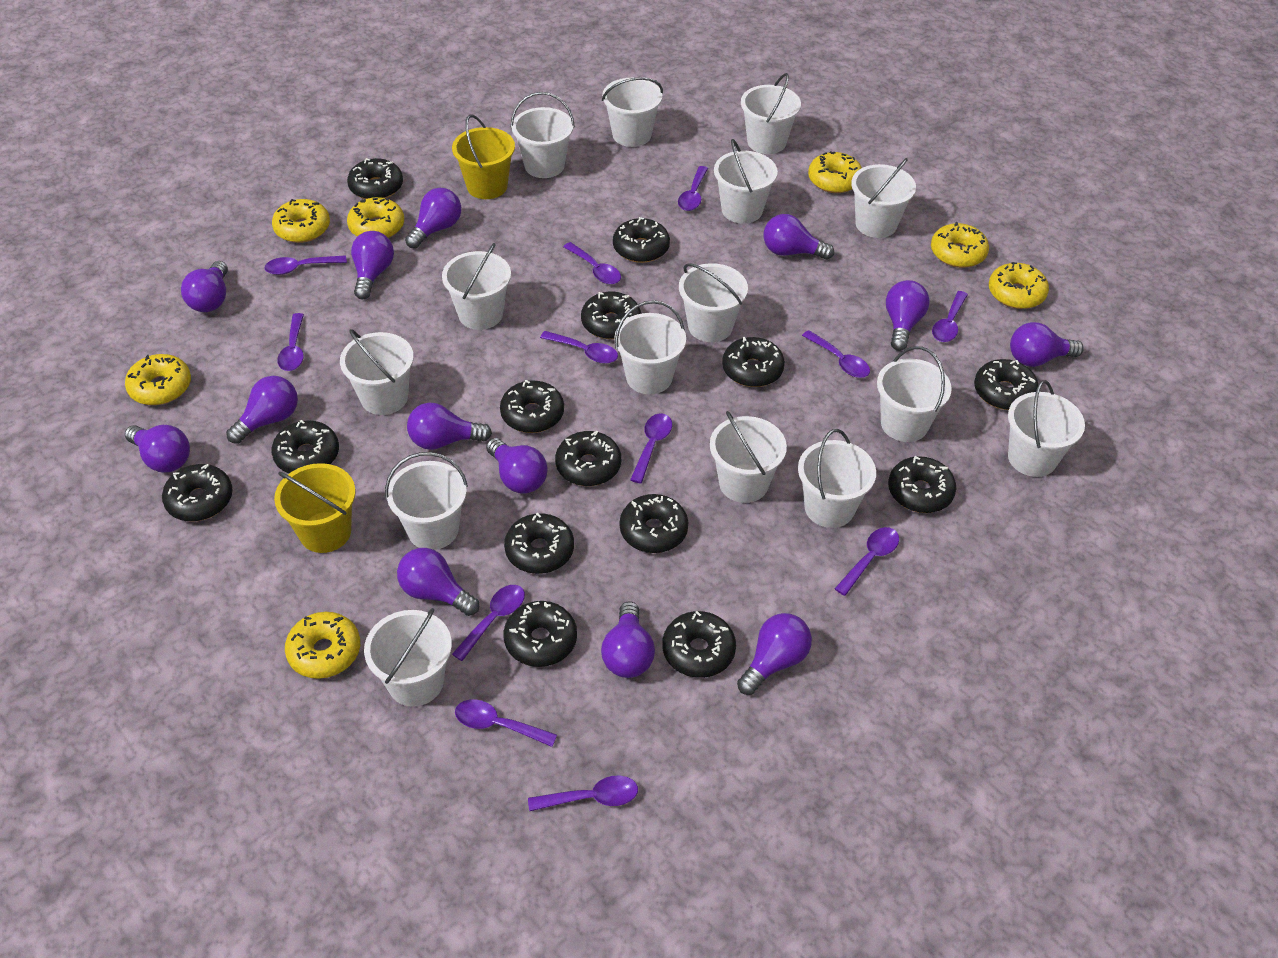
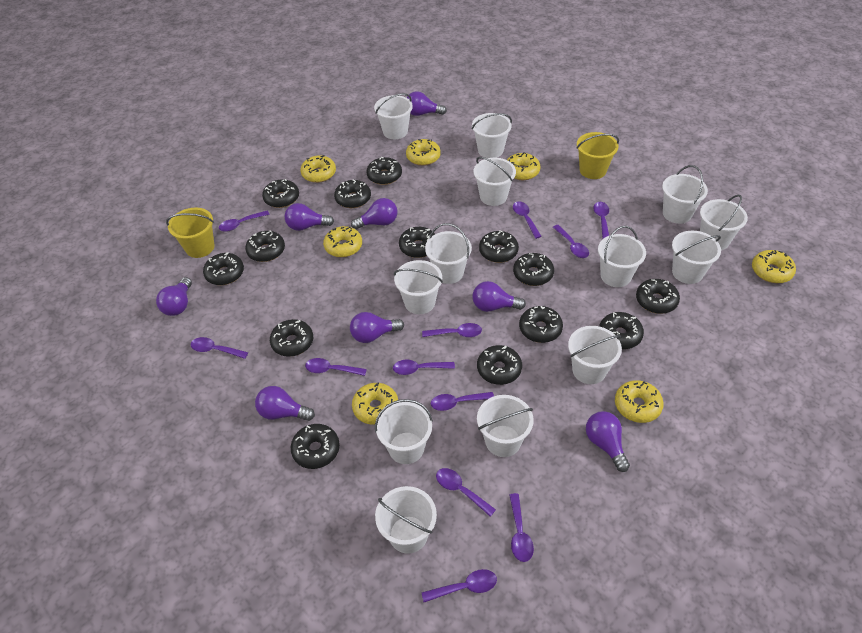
purple light bulb: [125,425,190,473] [181,261,228,312] [226,376,298,444] [351,231,394,300] [397,548,479,616] [405,188,461,248] [407,403,492,450] [486,438,547,494] [601,601,655,678] [737,613,812,695] [764,214,834,260] [886,280,930,351] [1010,322,1084,367] = 13 -> [156,277,192,316] [255,386,315,421] [285,203,334,231] [350,312,404,343] [351,198,397,229] [407,91,447,116] [472,281,526,312] [586,411,630,472] = 8
white bucket: [340,329,414,415] [364,608,452,707] [385,452,468,550] [442,243,511,330] [511,92,575,178] [602,77,663,147] [614,300,686,394] [679,263,748,342] [710,411,787,503] [714,139,778,224] [741,73,801,154] [798,429,876,528] [851,158,916,238] [877,346,952,442] [1008,380,1085,477] = 15 -> [374,93,413,139] [375,399,433,464] [375,486,437,554] [394,260,443,314] [425,223,472,284] [472,113,512,158] [474,157,516,206] [477,395,534,457] [568,326,622,384] [598,226,646,287] [662,165,708,224] [672,231,721,284] [700,194,748,250] = 13

